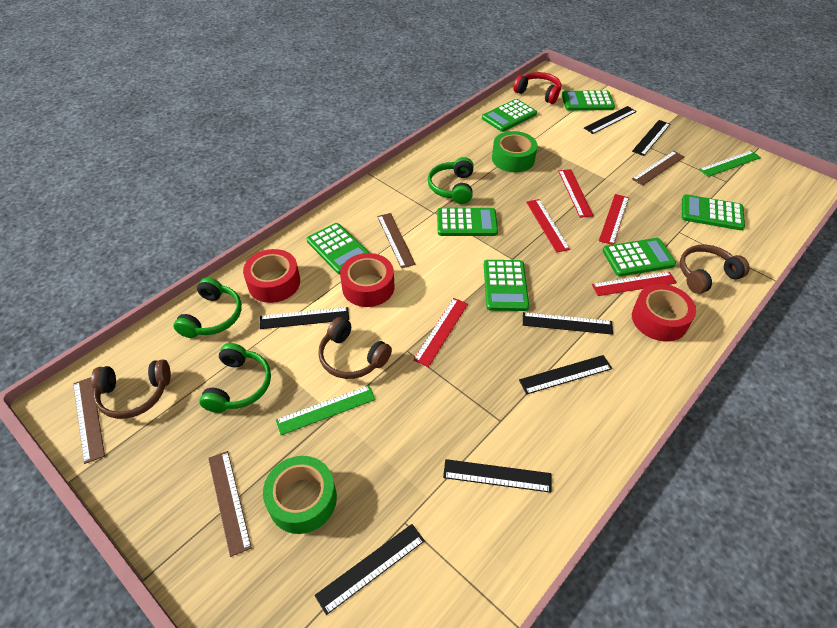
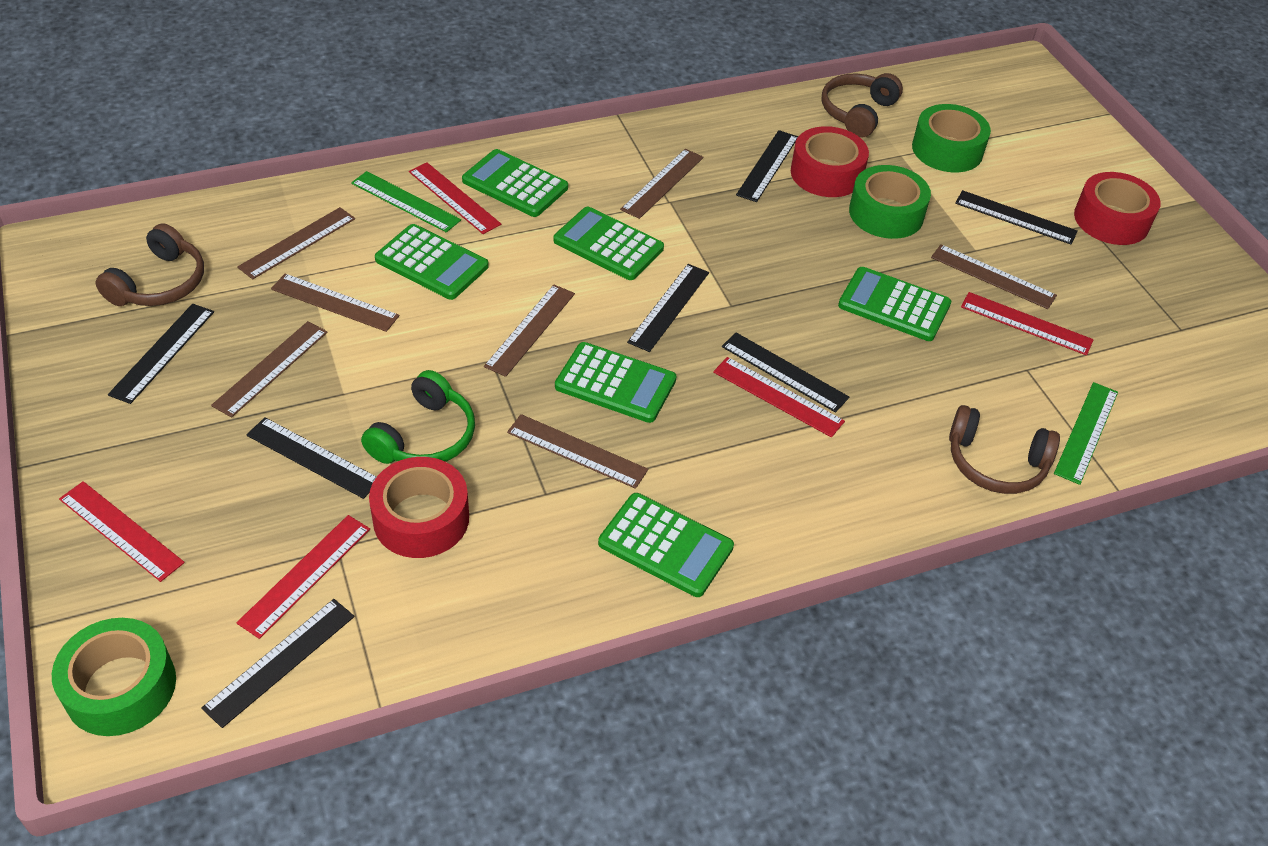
brown ruler: [73,377,105,464] [208,451,252,557] [377,213,416,268] [632,151,685,186] = 4 -> [211,321,328,418] [237,207,355,279] [271,274,399,332] [484,285,575,377] [507,414,648,489] [620,149,704,219] [931,245,1057,309] = 7
green calculator: [307,223,370,274] [437,208,498,236] [482,99,537,132] [484,260,529,311] [562,90,615,111] [602,238,676,276] [682,194,745,230] = 7 -> [375,224,489,300] [462,149,568,217] [554,207,664,280] [555,342,677,423] [598,493,734,597] [838,267,951,341] = 6
green headphones: [173,277,242,338] [199,343,271,413] [428,157,474,204] = 3 -> [361,370,475,464] = 1
green tape: [263,456,337,534] [492,131,537,172] = 2 -> [52,618,176,736] [849,165,931,239] [912,104,991,172] = 3
red headphones: [513,72,561,104] = 1 -> none = 0

